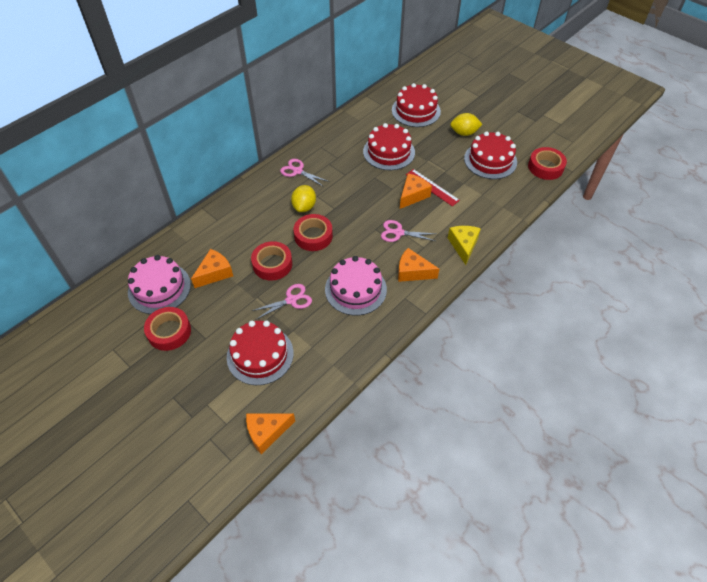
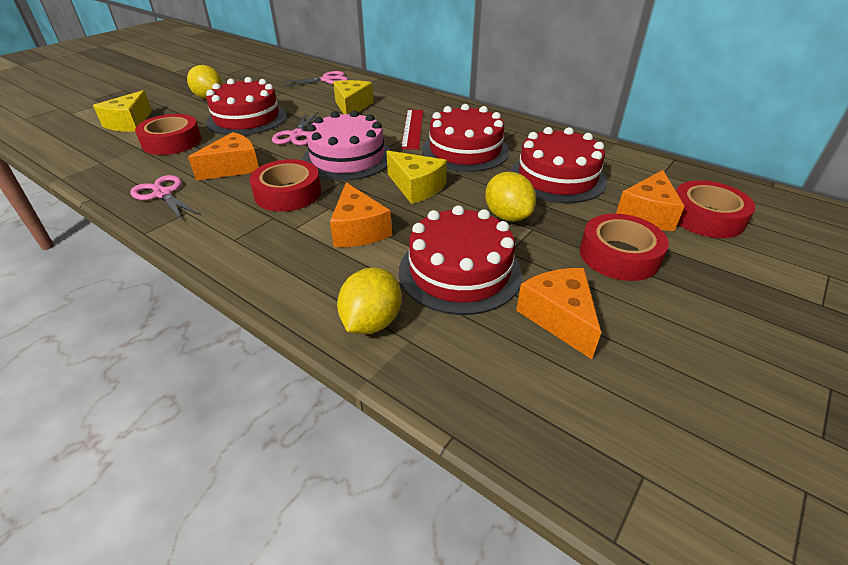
pink cake: [128,255,191,314] [325,256,387,316] = 2 -> [302,110,391,181] = 1
yellow cheese: [448,226,481,265] = 1 -> [93,90,152,132] [333,80,374,114] [386,151,447,204] = 3
yellow lemon: [291,185,316,212] [450,113,483,136] = 2 -> [187,65,223,99] [337,267,401,334] [485,172,536,222] = 3

